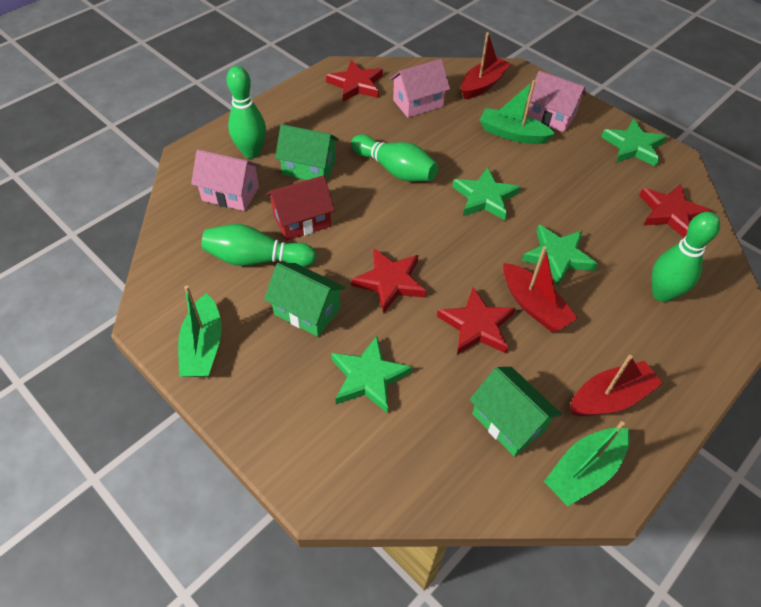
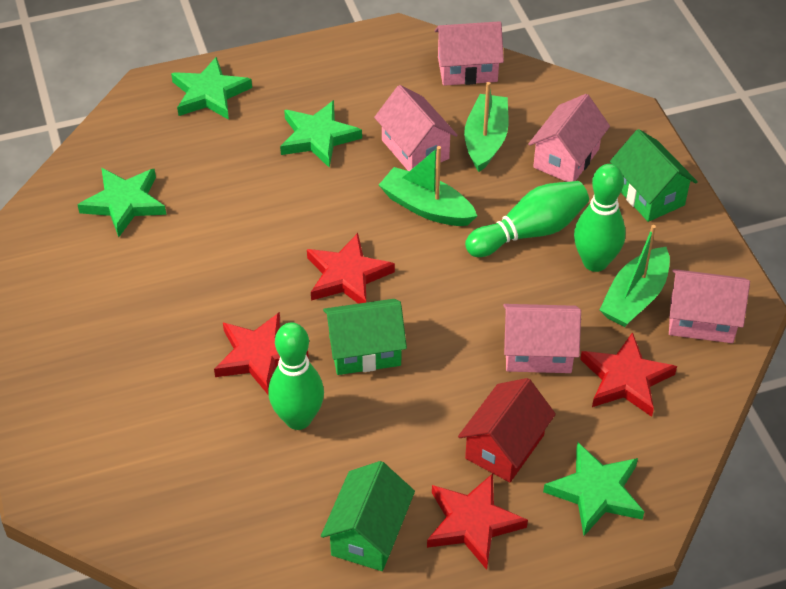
green bowling pin: [202,224,317,267] [227,66,266,159] [351,134,438,181] [652,212,720,302] = 4 -> [268,322,324,430] [465,181,589,257] [574,164,626,272] = 3
pink house: [191,149,260,211] [390,59,450,118] [527,71,586,132] = 3 -> [374,85,458,171] [434,21,504,86] [503,304,581,373] [528,94,610,182] [669,269,750,343] = 5
red boat: [461,32,511,99] [503,246,578,332] [569,355,663,416] = 3 -> none = 0

